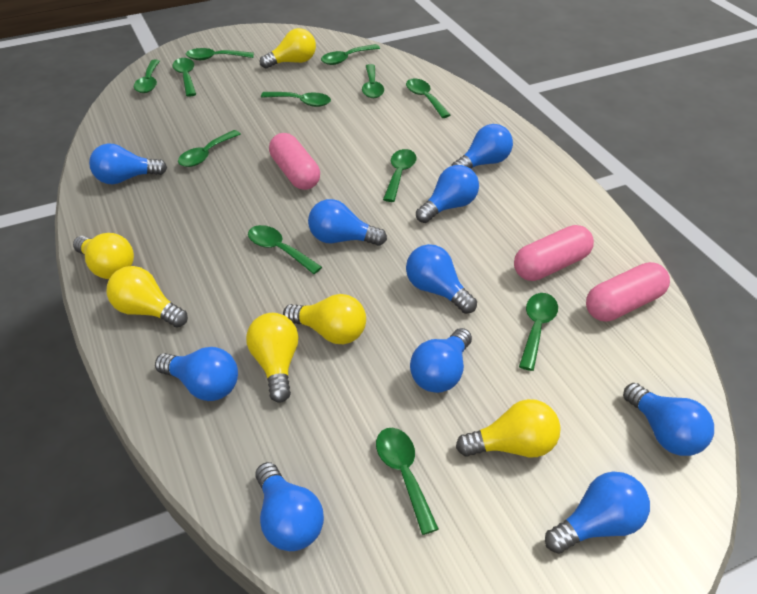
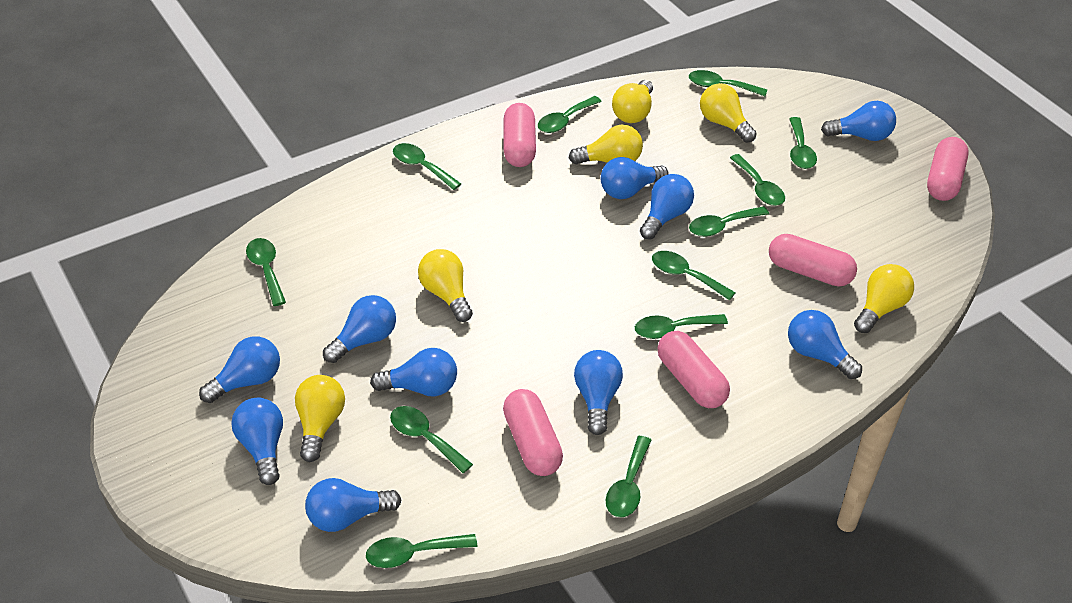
pink capsule: [269,133,320,190] [514,225,594,281] [586,262,670,322] = 3 -> [503,389,563,476] [504,103,536,167] [658,331,730,408] [769,234,857,286] [927,137,969,201] = 5

